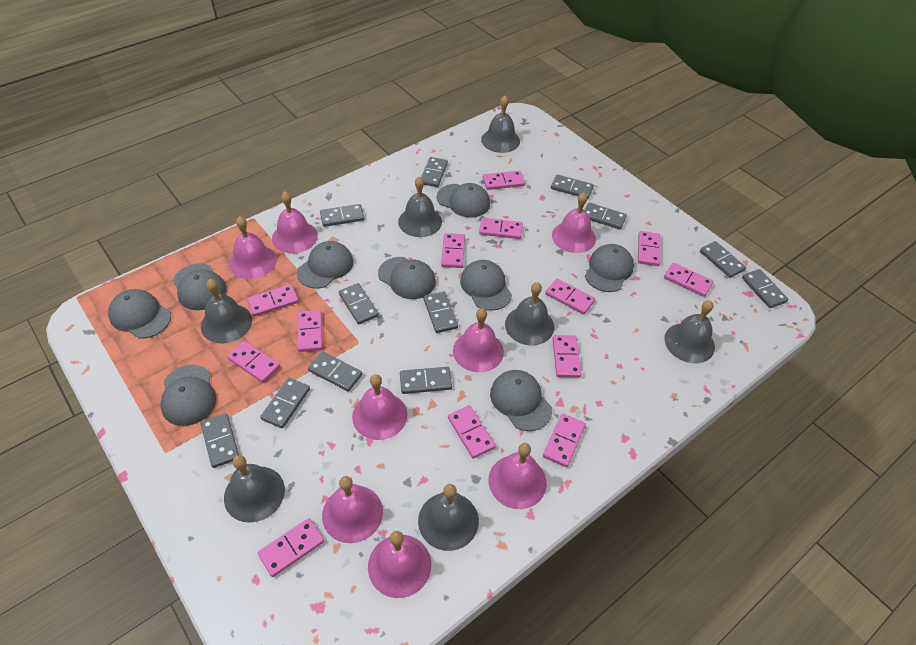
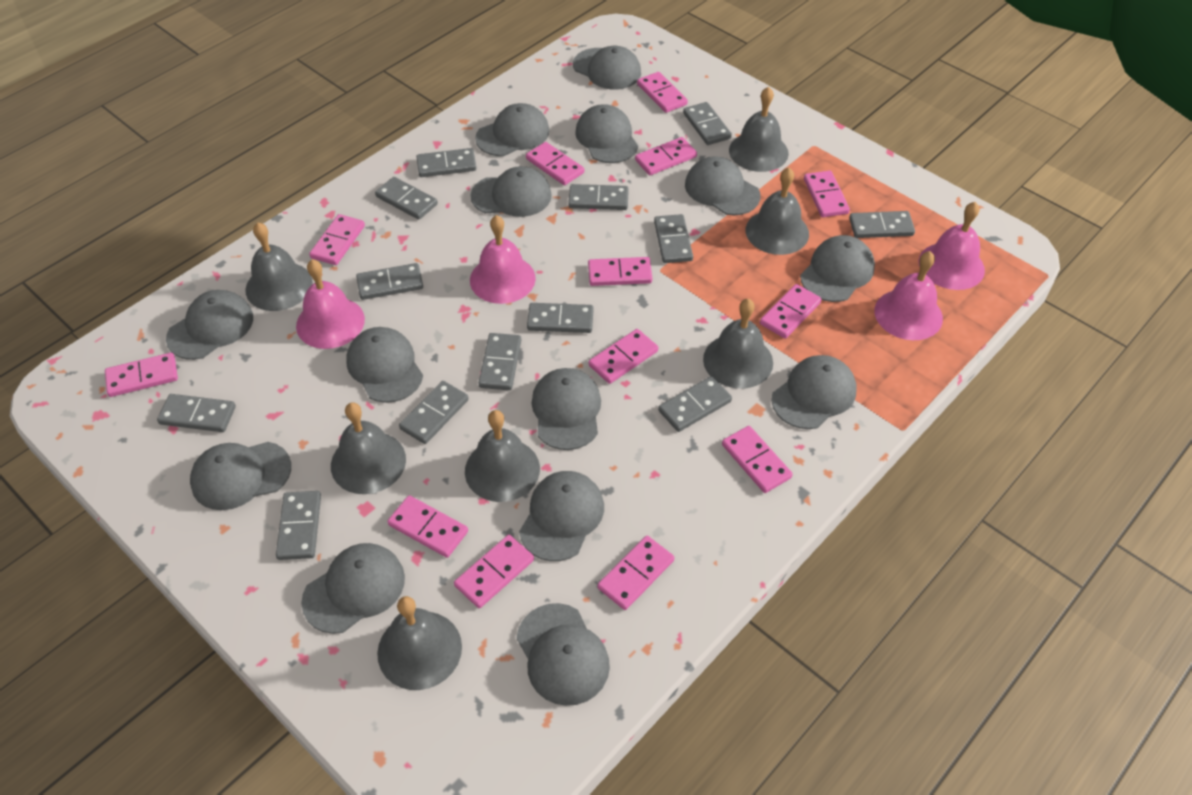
grey cap: [108,289,171,339] [160,365,216,426] [173,263,226,310] [297,241,353,288] [378,257,436,299] [437,183,490,218] [460,260,512,311] [490,370,552,431] [585,244,634,292] = 9 -> [166,290,253,360] [190,442,291,510] [301,543,405,634] [346,327,423,403] [471,166,552,217] [475,103,550,156] [516,603,610,706] [519,471,604,561] [532,368,601,450] [573,46,641,90] [575,104,638,163] [685,156,760,215] [772,355,857,429] [800,235,875,302] = 14
grey domino: [201,413,239,468] [260,378,310,428] [308,351,362,392] [320,204,365,227] [339,283,379,324] [400,367,452,394] [421,157,448,187] [424,292,458,333] [551,174,594,199] [584,202,627,230] [700,241,746,278] [742,269,788,308] = 12 -> [157,394,236,432] [276,491,321,560] [356,263,423,300] [375,177,438,220] [399,381,469,444] [416,148,476,177] [478,333,521,390] [527,303,594,333] [568,184,629,210] [654,214,693,263] [658,376,732,432] [683,102,732,145] [849,211,915,238] = 13
pink bell: [229,216,277,279] [272,192,318,253] [322,476,383,543] [352,374,407,440] [368,531,431,598] [453,308,504,372] [489,443,547,509] [552,192,596,253] = 8 -> [296,259,365,349] [470,215,536,304] [874,251,943,340] [919,202,985,290] = 4

